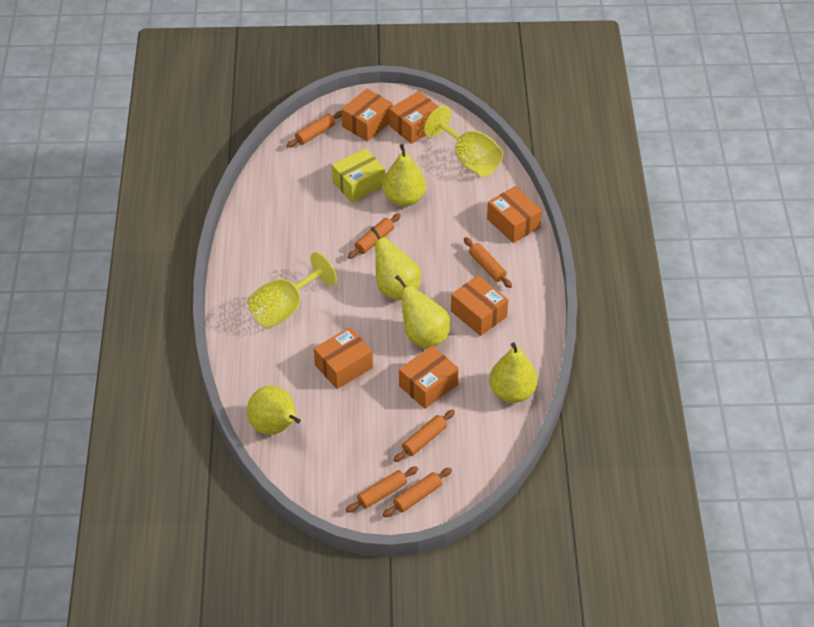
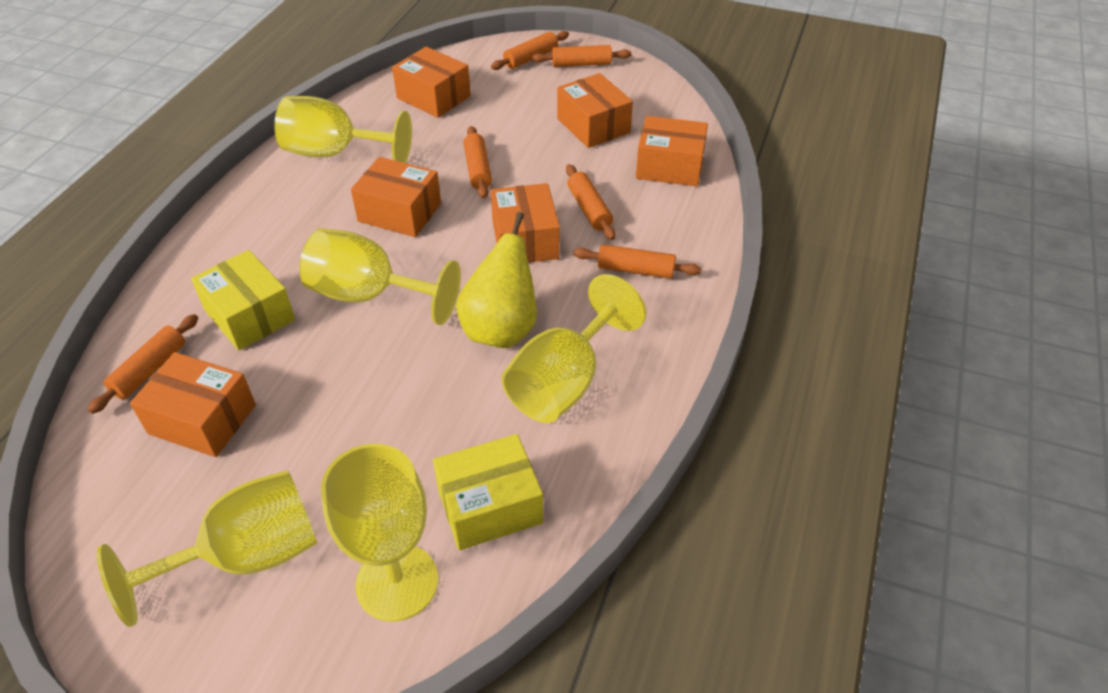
yellow box: [332,148,385,203] = 1 -> [191,250,295,350] [433,434,543,550] = 2
yellow goblet: [247,252,337,329] [424,106,503,177] = 2 -> [97,470,317,627] [274,96,412,163] [299,228,461,325] [321,444,438,621] [502,274,646,423] = 5
yellow pear: [247,386,301,435] [371,226,421,301] [382,144,426,207] [395,275,450,348] [489,342,538,403] = 5 -> [456,212,537,348] = 1

